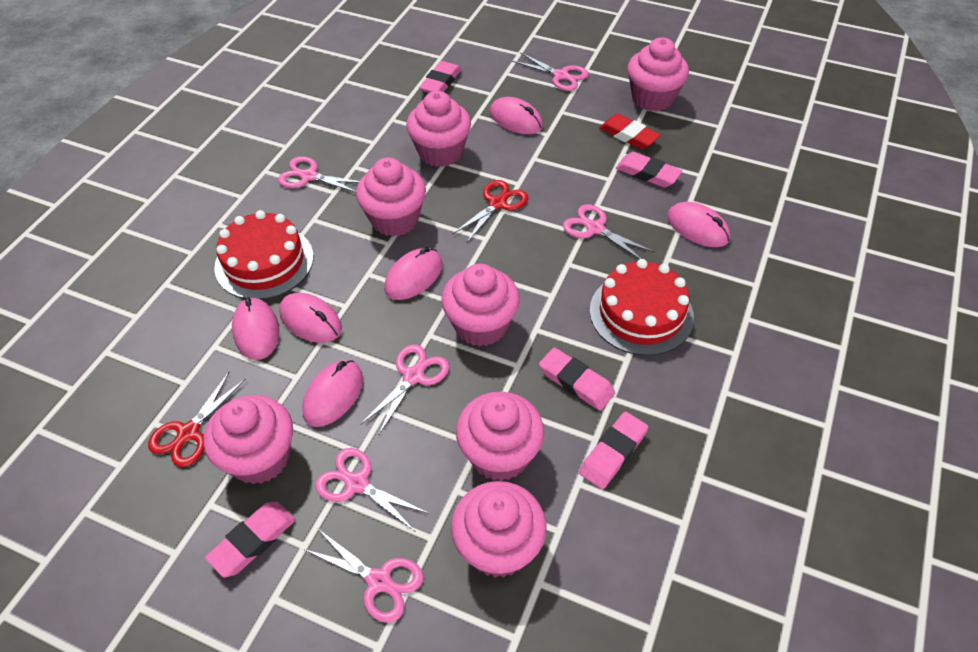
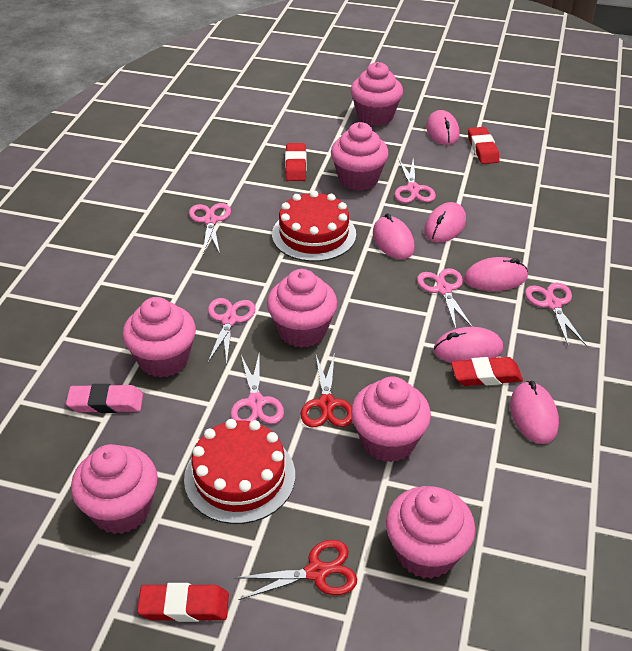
pink eraser: [205,502,296,577] [419,61,461,93] [539,348,615,411] [579,412,648,489] [616,152,682,188] = 5 -> [66,384,143,413] = 1
red eraser: [599,114,661,149] = 1 -> [137,583,229,622] [285,143,307,181] [451,357,523,386] [468,127,499,164] = 4

